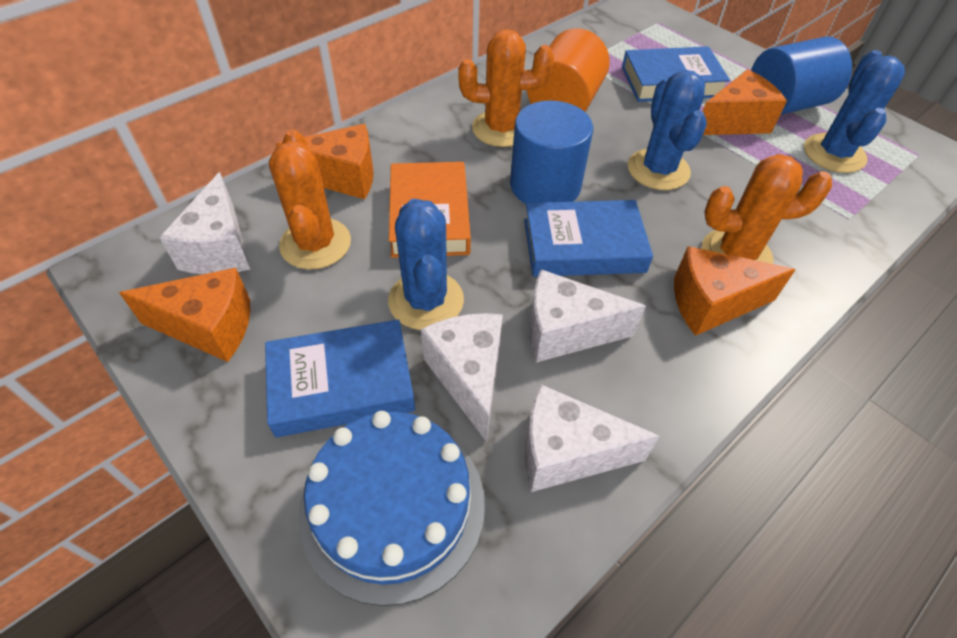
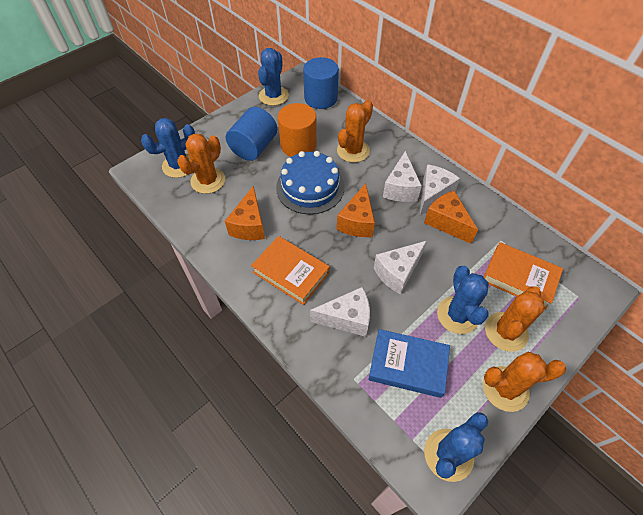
blue book: [265,320,415,437] [524,200,653,277] [622,46,730,102] = 3 -> [369,329,450,398] = 1
blue cactus: [388,199,464,330] [628,70,707,190] [804,50,905,173] = 3 -> [141,118,195,178] [258,48,289,106] [424,412,488,482] [437,266,489,334] = 4
orange book: [389,162,471,258] = 1 -> [251,236,330,305] [484,242,563,309] = 2
orange cactus: [269,129,351,270] [458,29,554,147] [702,154,832,264] = 3 -> [177,134,225,194] [337,100,373,163] [483,352,566,412] [485,286,544,352] = 4
orange cheese: [119,268,251,362] [276,124,374,199] [674,246,796,336] [703,69,787,135] = 4 -> [225,186,265,240] [337,183,375,237] [424,191,478,244] = 3

